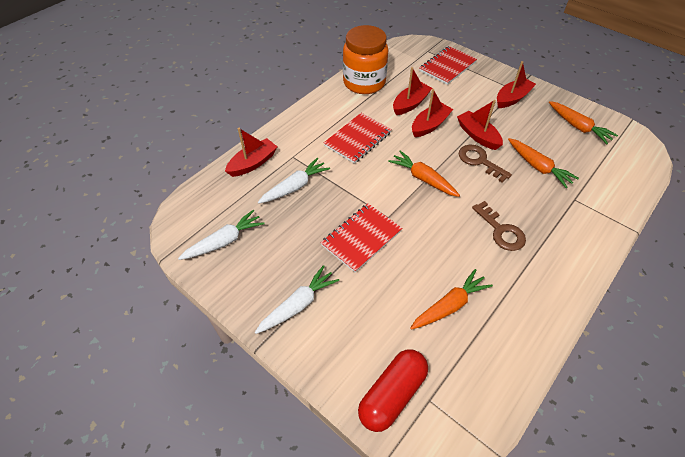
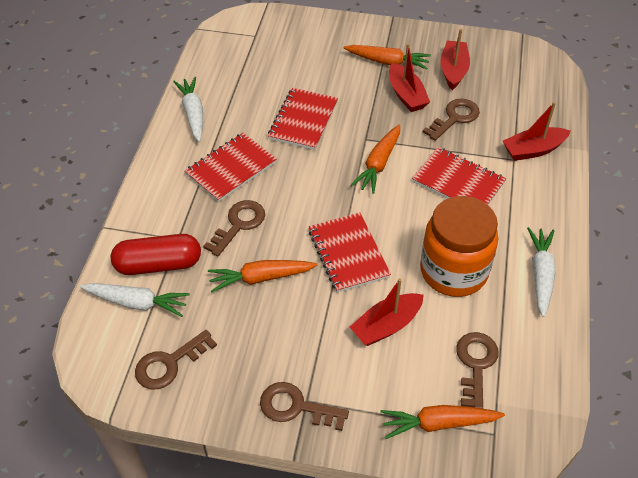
brown key: [459,145,512,183] [472,201,526,251] = 2 -> [135,330,217,389] [203,200,265,257] [260,382,349,431] [423,99,480,141] [456,332,499,409] = 5
red boat: [225,128,277,177] [393,67,432,115] [412,89,453,137] [457,100,503,150] [497,61,536,108] = 5 -> [350,278,424,346] [389,44,430,112] [440,29,470,90] [503,102,571,161] = 4
red notebook: [321,204,402,273] [324,113,392,164] [419,46,477,85] = 3 -> [185,133,277,202] [268,88,338,150] [309,212,391,293] [412,147,506,205] = 4

